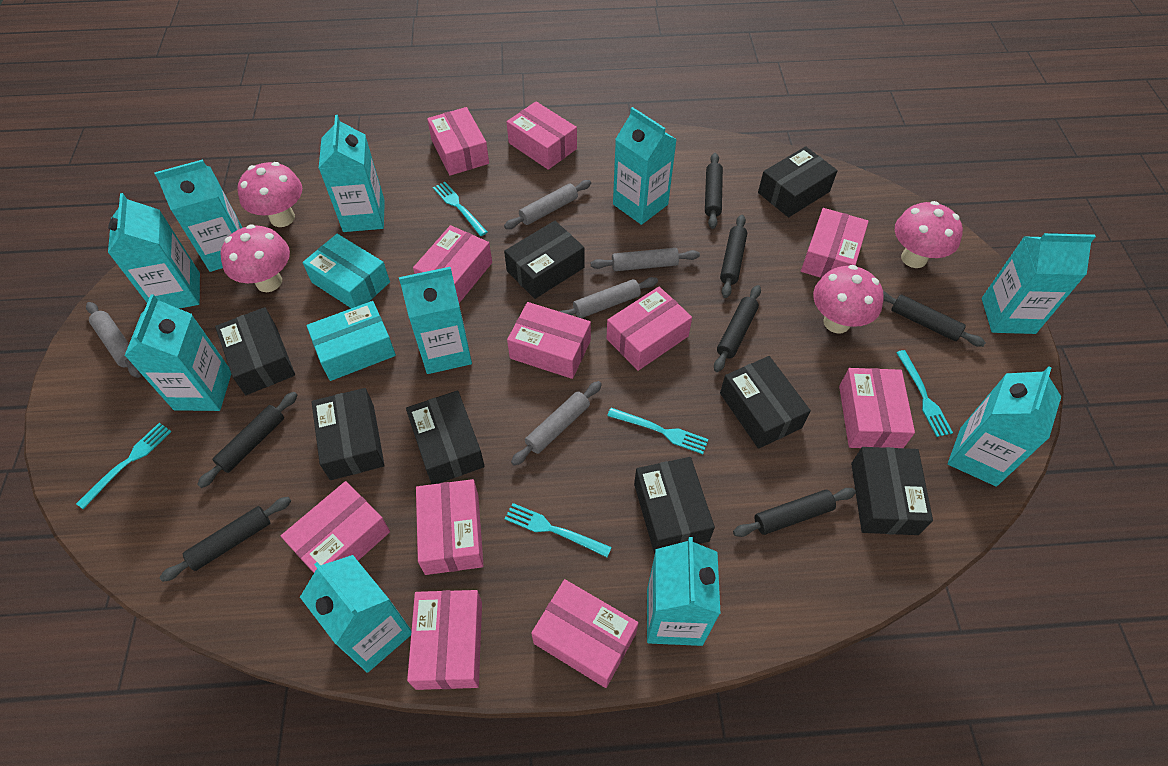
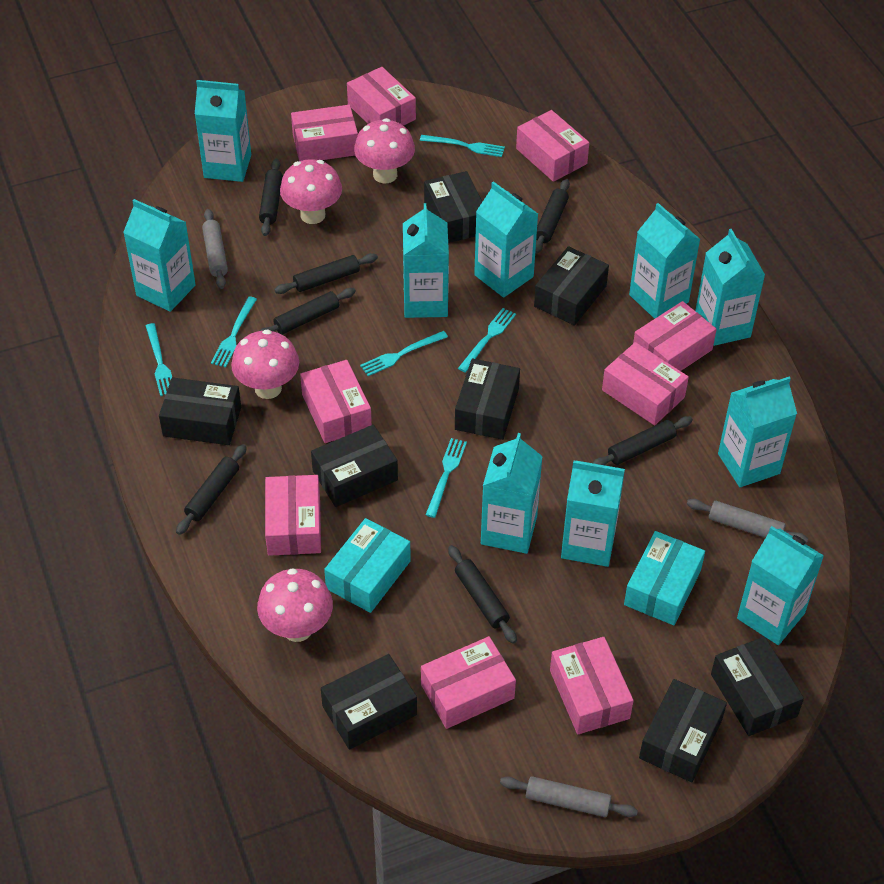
grey rolling pin: [86,302,141,378] [504,180,591,229] [511,381,602,466] [559,277,658,318] [591,248,700,271] = 5 -> [202,209,228,289] [500,776,638,817] [687,499,808,543] = 3
pink box: [281,481,390,573] [407,590,482,690] [413,225,492,303] [416,479,484,575] [427,107,489,176] [507,101,577,170] [507,302,591,379] [531,579,638,688] [606,287,692,371] [801,208,869,278] [839,368,915,448] = 11 -> [265,475,321,556] [291,105,358,161] [300,360,372,443] [347,67,416,126] [421,636,516,729] [516,110,589,182] [550,637,634,734] [602,342,689,425] [633,301,717,371] = 9
turquoise fork: [76,423,172,509] [433,182,487,236] [505,503,612,557] [607,408,709,454] [896,350,953,437] = 5 -> [146,323,172,396] [211,296,257,367] [360,331,448,376] [420,135,505,157] [426,438,467,518] [458,308,516,373] = 6

